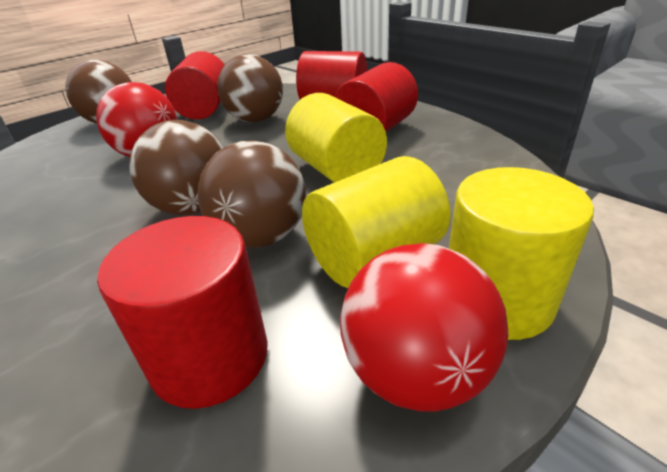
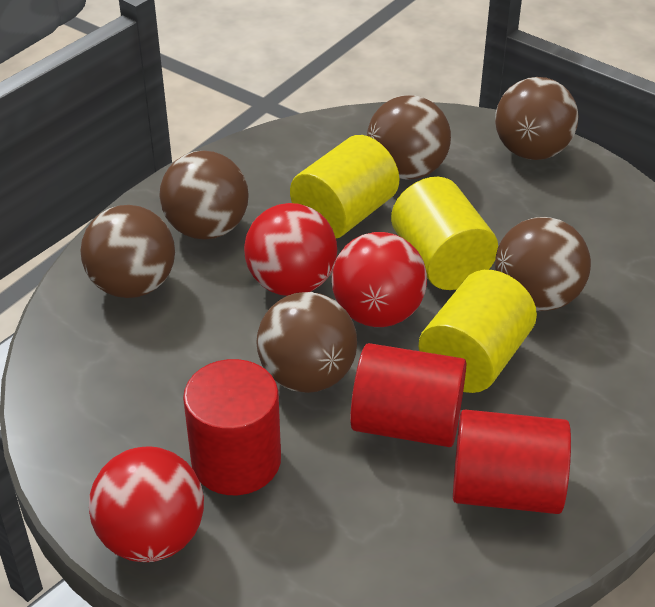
brown ball: [66,60,132,124] [129,120,223,215] [198,141,306,247] [217,54,283,122] = 4 -> [80,205,175,298] [159,151,249,240] [256,292,357,393] [367,95,451,180] [495,77,579,160] [495,217,591,311] = 6
red ball: [96,82,177,157] [340,243,509,412] = 2 -> [89,447,204,562] [244,203,337,296] [332,232,427,327] = 3
red cylinder: [97,216,267,409] [165,51,225,119] [296,51,367,100] [335,62,418,132] = 4 -> [183,359,281,495] [350,343,466,447] [453,410,571,514] = 3

